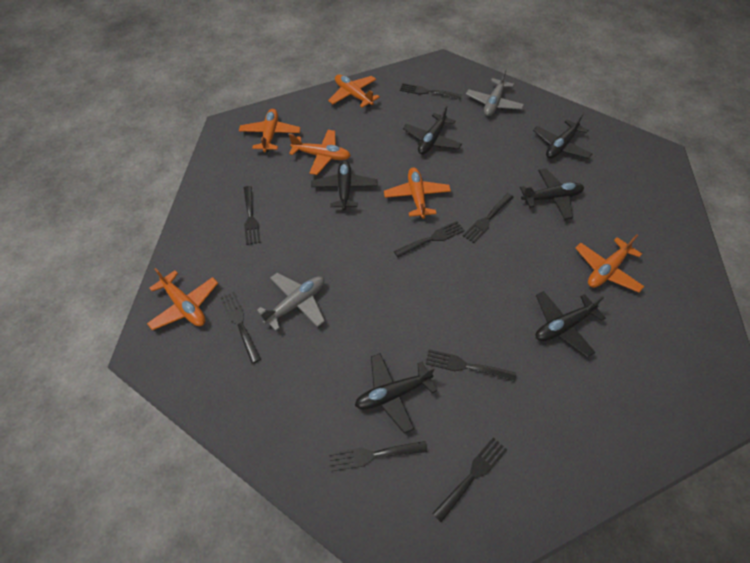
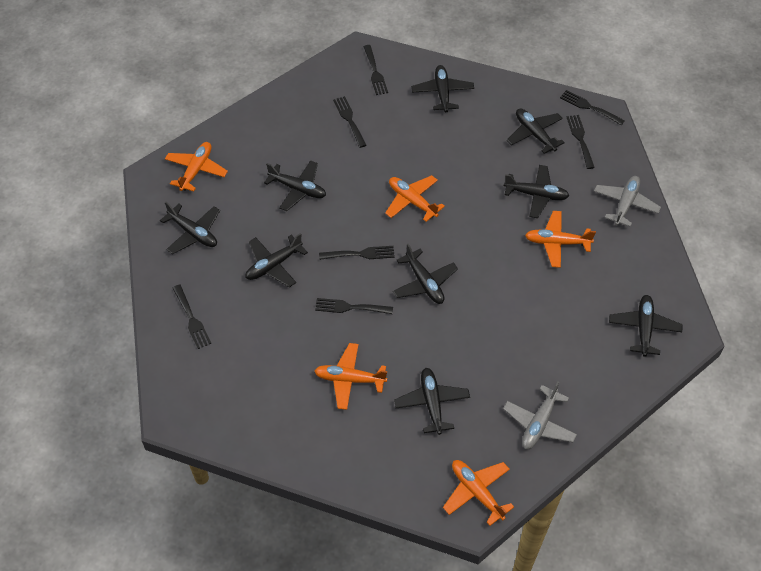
black fork: [220,292,261,364] [244,186,261,245] [329,441,427,471] [394,221,465,257] [400,83,462,100] [426,349,516,382] [432,437,507,522] [463,193,514,243] = 8 -> [173,284,211,349] [315,298,393,314] [319,246,395,260] [333,96,366,148] [363,45,388,95] [560,90,625,125] [567,115,595,169] = 7
black plane: [311,160,378,210] [355,353,437,434] [403,105,462,154] [520,169,584,220] [533,113,592,159] [535,291,606,358] = 6 -> [160,202,220,254] [246,233,308,287] [264,160,326,211] [393,244,458,304] [394,368,470,435] [411,65,474,112] [504,165,569,218] [507,109,565,154] [609,295,682,357] = 9
orange plane: [147,268,218,330] [239,109,301,153] [289,130,351,175] [328,74,380,108] [384,167,451,219] [575,234,645,293] = 6 -> [165,142,228,192] [314,343,387,410] [385,175,445,222] [443,460,514,526] [525,211,596,268] = 5

